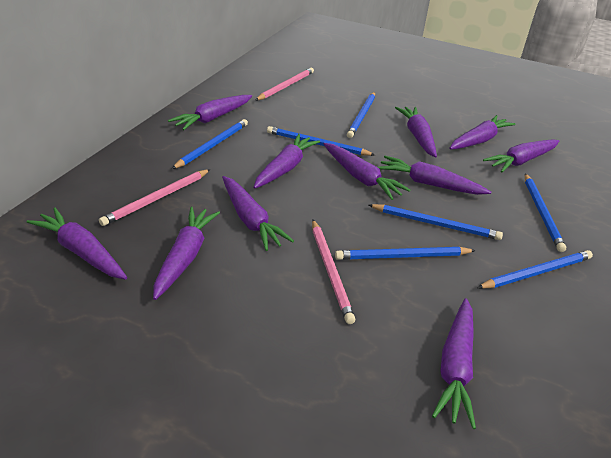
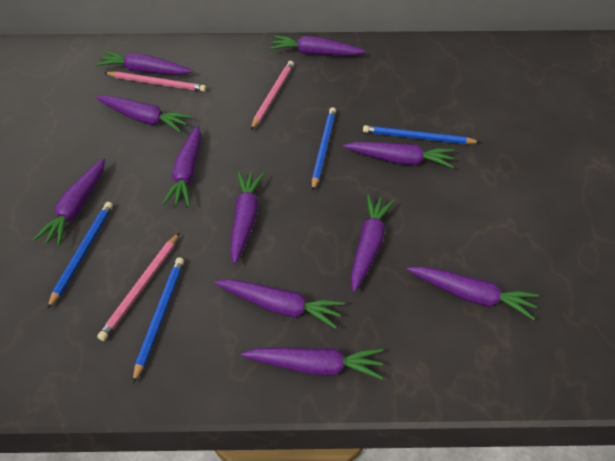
blue pencil: [172,119,248,169] [267,126,375,156] [335,247,476,260] [347,92,375,138] [369,204,503,240] [477,250,593,289] [525,174,566,252] = 7 -> [47,202,113,309] [133,258,184,383] [312,107,336,191] [363,125,480,144] = 4

